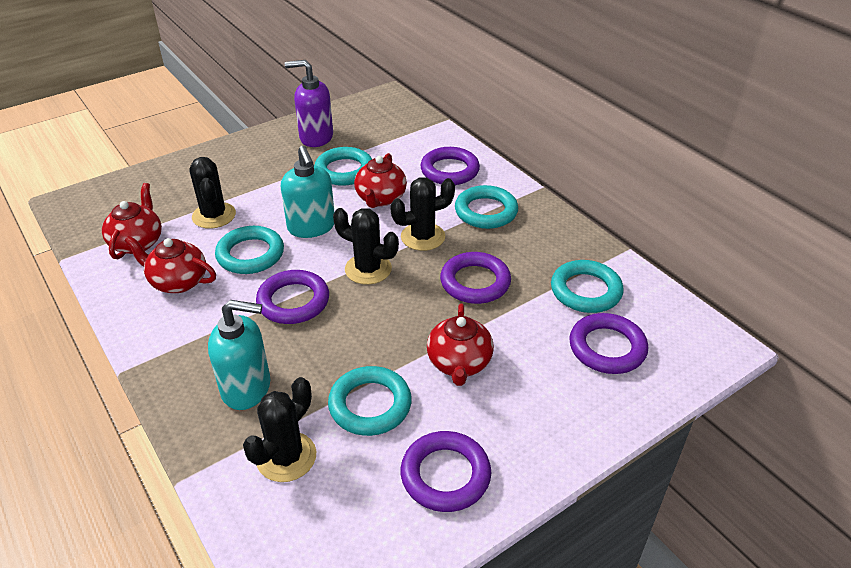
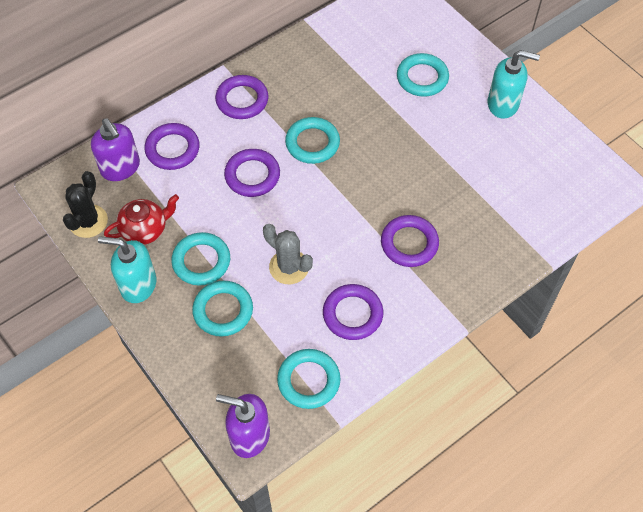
black cactus: [189,157,236,229] [243,377,316,482] [333,208,399,285] [390,177,455,251] = 4 -> [63,171,108,238] = 1
grey cactus: none = 0 -> [263,224,313,284] = 1
purple soap dispenser: [285,60,333,147] = 1 -> [91,118,140,181] [216,394,270,458] = 2
red teapot: [102,183,162,259] [124,236,216,293] [354,153,407,208] [427,304,494,386] = 4 -> [104,194,179,245] = 1

